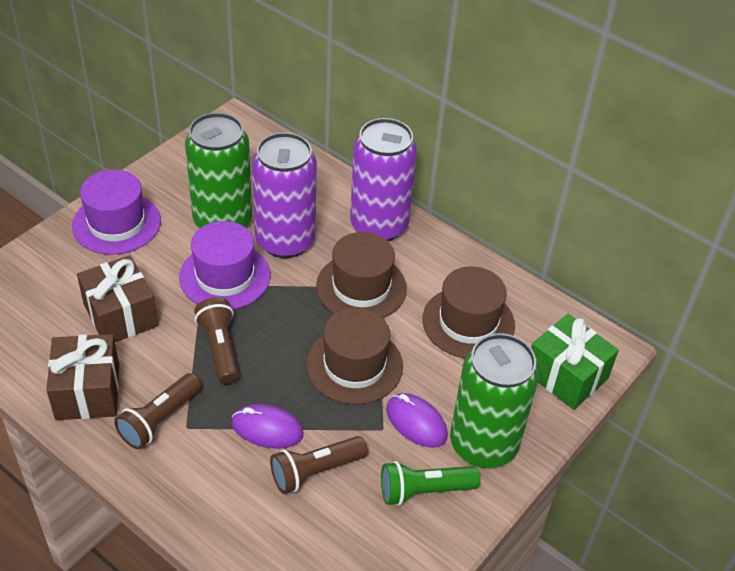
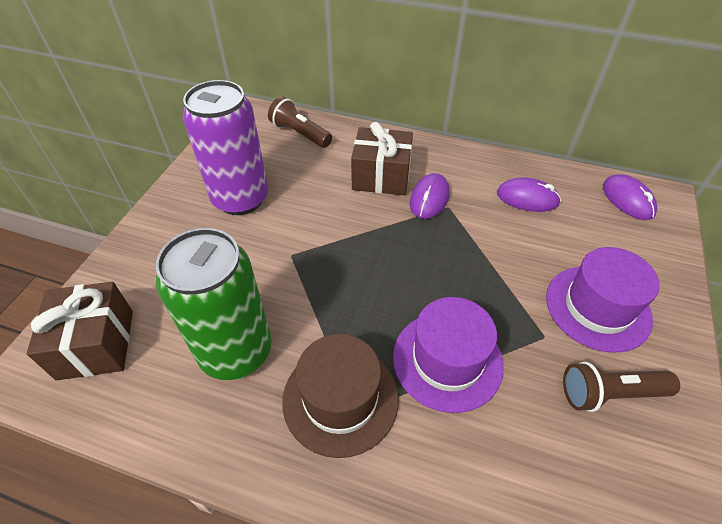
brown flashlight: [114,373,201,449] [194,297,239,384] [270,436,368,494] = 3 -> [268,96,332,148] [563,362,680,412] = 2
brown hat: [306,308,403,405] [316,232,407,318] [422,266,515,358] = 3 -> [282,334,399,458] = 1
green can: [185,112,252,228] [450,333,539,468] = 2 -> [156,228,272,380] = 1
green flashlight: [381,461,480,506] = 1 -> none = 0
green gift: [531,314,619,410] = 1 -> none = 0
purple can: [252,132,317,258] [350,118,417,241] = 2 -> [183,80,268,215] = 1
purple mouse: [231,404,304,449] [386,393,448,448] = 2 -> [410,173,450,219] [497,177,561,212] [603,174,657,220] = 3

